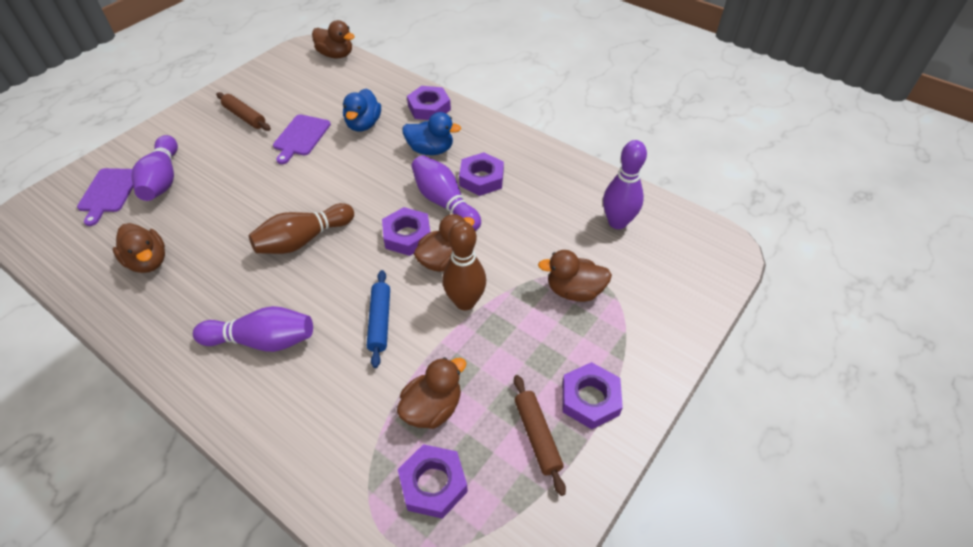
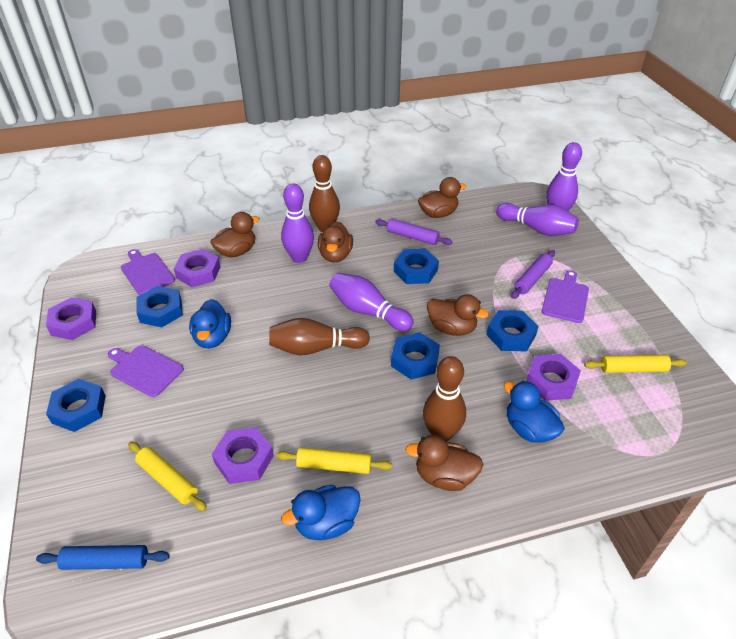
blue duck: [343,88,381,132] [402,112,461,155] = 2 -> [189,299,231,348] [281,485,360,540] [503,381,565,443] = 3
blue nut: none = 0 -> [46,379,106,432] [136,286,183,327] [391,332,440,379] [394,249,439,284] [486,310,539,351] = 5
brown bowling pin: [249,203,354,254] [443,221,486,310] = 2 -> [269,318,370,355] [309,155,340,232] [423,356,466,442] = 3
brown rolling pin: [216,92,271,131] [514,375,566,496] = 2 -> none = 0
purple cutting board: [77,168,133,226] [273,114,331,164] = 2 -> [108,345,184,397] [121,249,175,295] [542,270,589,323] = 3
purple nut: [382,207,430,256] [398,444,468,519] [407,86,451,120] [459,152,504,196] [562,362,623,429] = 5 -> [46,297,96,340] [174,249,221,287] [212,427,274,484] [526,354,581,401] = 4
purple rolling pin: none = 0 -> [375,219,452,245] [511,250,555,299] = 2
yellow rolling pin: none = 0 -> [128,442,207,511] [276,447,392,474] [584,355,687,373] = 3

